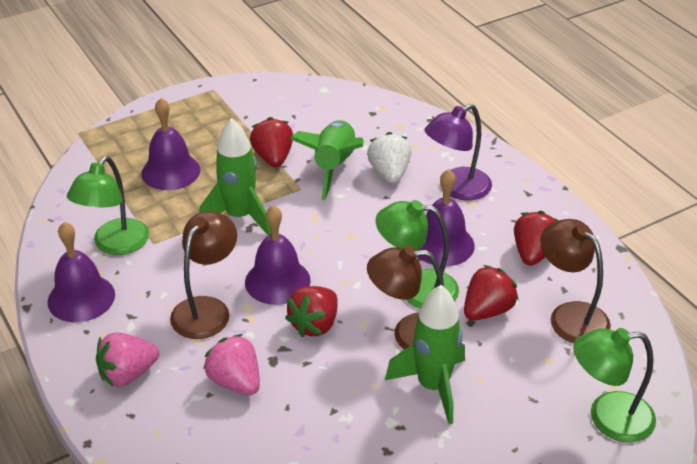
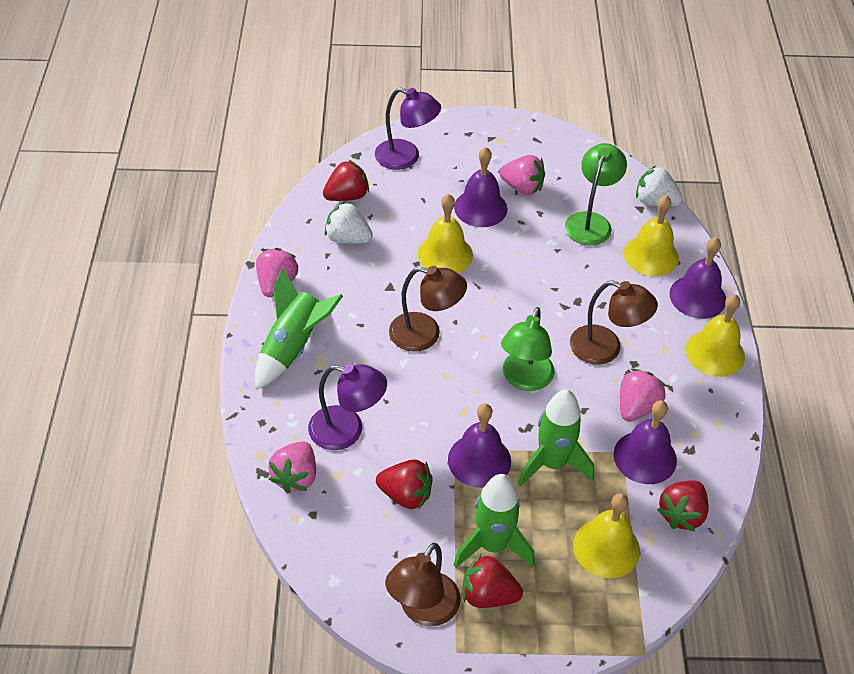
green lamp: [67,156,149,255] [376,200,459,308] [573,328,656,442] = 3 -> [501,307,555,391] [565,143,627,245] = 2
pink strawberry: [96,332,159,387] [203,334,260,395] = 2 -> [256,248,299,297] [268,441,316,493] [499,155,545,195] [620,369,666,422] = 4
purple lamp: [425,104,492,200] = 1 -> [308,364,387,450] [375,87,441,170] = 2
white strawberry: [367,132,411,183] = 1 -> [325,201,373,244] [636,166,683,207] = 2
yellow bell: none = 0 -> [418,194,473,273] [573,493,640,578] [624,195,679,276] [686,294,745,377] = 4

